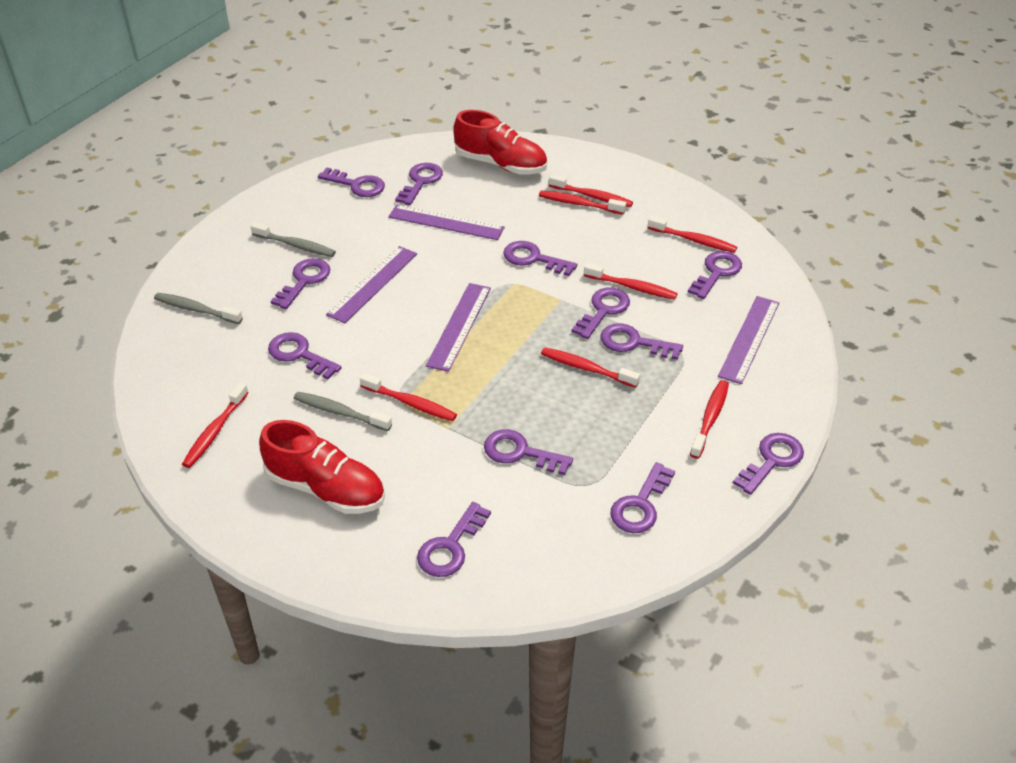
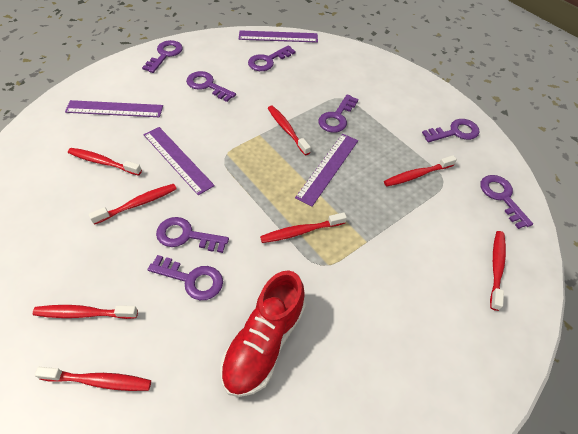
grey toothbrush: [154,293,243,324] [250,222,336,257] [294,392,392,431] = 3 -> none = 0
purple key: [268,332,342,379] [271,258,330,309] [318,167,385,197] [395,163,443,205] [417,502,491,577] [484,429,573,475] [503,241,577,276] [571,287,630,339] [601,323,683,360] [610,462,675,533] [688,251,742,299] [733,433,804,495] = 12 -> [142,40,183,73] [148,255,223,300] [156,217,229,253] [186,71,236,102] [248,45,296,71] [318,94,358,133] [422,119,480,142] [480,175,533,229] = 8
red shoe: [259,420,385,514] [453,110,547,174] = 2 -> [220,270,306,397] = 1

